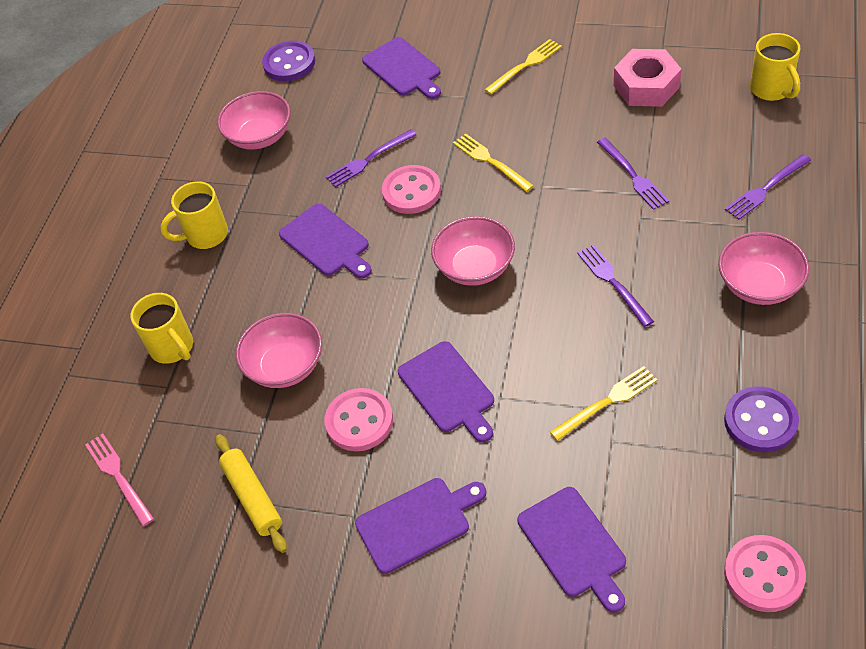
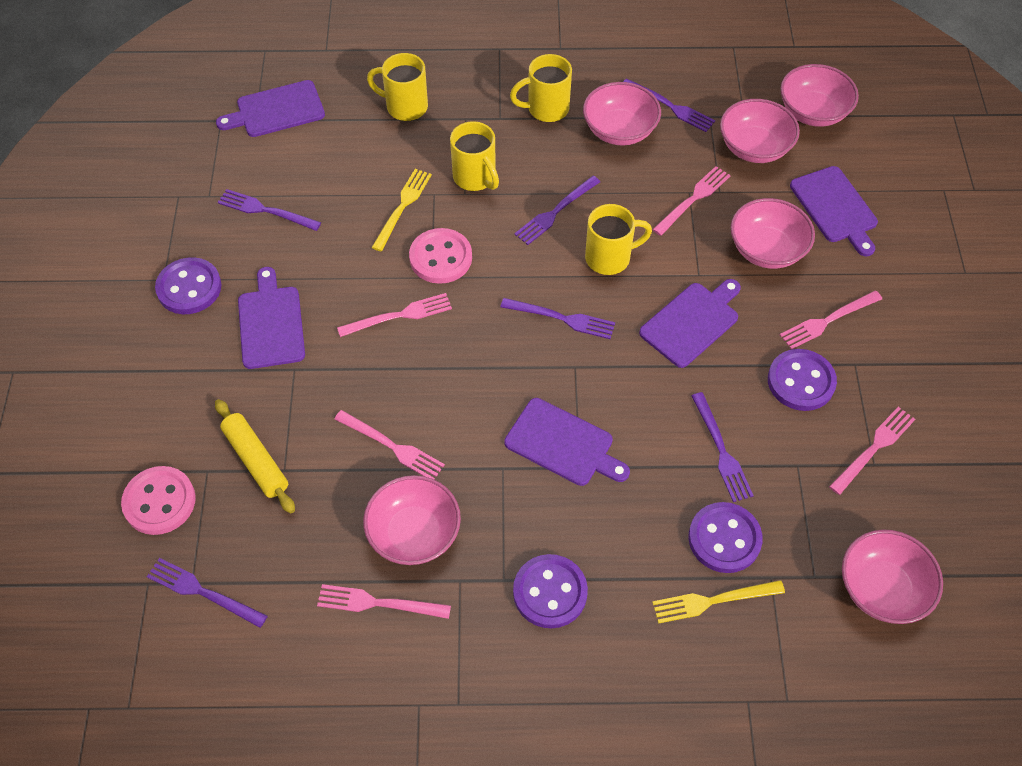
pink bowl: [217,91,290,150] [236,313,322,388] [431,216,515,286] [718,232,809,305] = 4 -> [363,475,461,565] [583,82,661,146] [720,99,800,163] [731,198,815,269] [780,64,859,127] [842,529,943,624] = 6
pink button: [324,388,393,451] [382,165,441,214] [724,535,806,612] = 3 -> [121,466,196,535] [409,228,472,284] = 2
pink fork: [85,434,154,526] = 1 -> [317,584,451,619] [334,410,445,479] [337,293,452,337] [652,166,731,236] [780,291,882,349] [829,407,915,495] = 6
pink nut: [614,49,682,107] = 1 -> none = 0
purple button: [262,41,315,81] [724,386,799,452] = 2 -> [155,257,221,314] [513,554,588,628] [688,502,763,573] [768,349,837,411] = 4
purple fork: [326,129,416,187] [577,244,654,327] [597,138,669,210] [725,154,811,220] = 4 -> [147,558,268,628] [218,189,321,231] [501,298,615,339] [514,176,600,245] [623,78,715,132] [691,392,754,502] = 6
yellow fork: [453,133,534,192] [484,39,562,95] [550,366,658,441] = 3 -> [371,169,432,251] [652,580,785,624] = 2
yellow mug: [131,293,193,364] [160,181,228,249] [750,33,800,101] = 3 -> [367,53,428,121] [450,121,499,191] [510,54,572,122] [585,204,652,275] = 4

